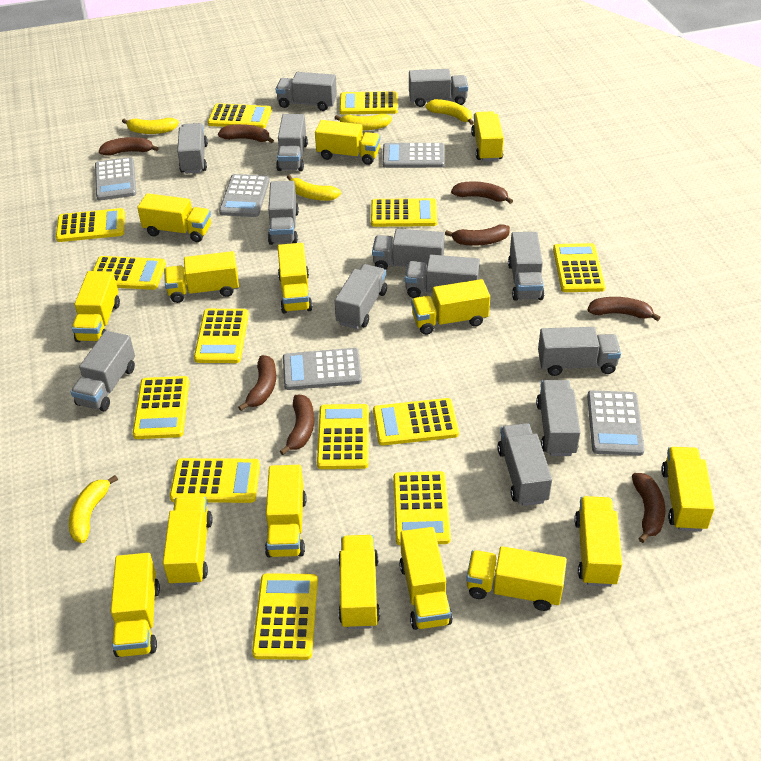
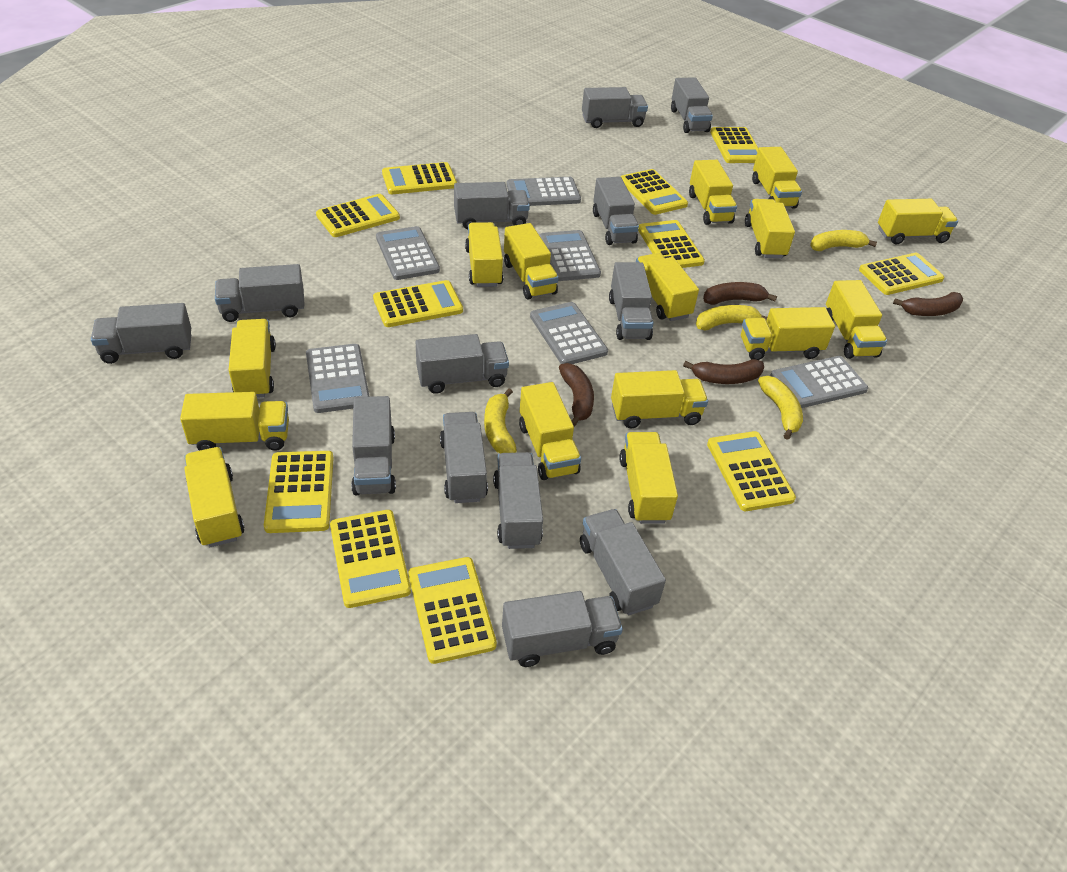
brown banana: [99,137,159,156] [218,124,274,143] [238,355,276,411] [280,395,314,455] [445,224,510,246] [451,181,513,204] [588,297,661,321] [632,473,665,543] = 8 -> [559,363,594,426] [683,359,764,384] [703,282,777,305] [893,292,963,316] = 4
grey calculator: [95,157,137,200] [219,174,270,217] [283,348,362,390] [383,143,445,168] [587,390,645,456] = 5 -> [306,344,370,413] [376,226,440,280] [506,177,581,206] [530,302,608,364] [539,230,601,281] [770,356,868,408] = 6
yellow banana: [69,475,118,543] [122,118,179,134] [287,175,341,201] [335,114,392,130] [425,99,474,125] = 5 -> [484,388,517,454] [696,305,767,330] [758,376,803,440] [810,230,877,251] = 4
yellow calculator: [56,208,125,242] [93,256,166,290] [133,376,189,439] [170,458,260,503] [194,309,249,363] [208,103,271,128] [252,573,318,660] [317,404,369,469] [340,91,398,114] [371,198,437,227] [373,398,459,446] [393,471,451,545] [553,243,606,292] = 13 -> [264,451,334,533] [316,194,400,237] [330,510,411,608] [373,280,463,327] [382,162,457,194] [409,557,497,664] [620,169,688,215] [638,220,705,268] [707,431,796,511] [710,127,758,163] [859,253,944,295] = 11

